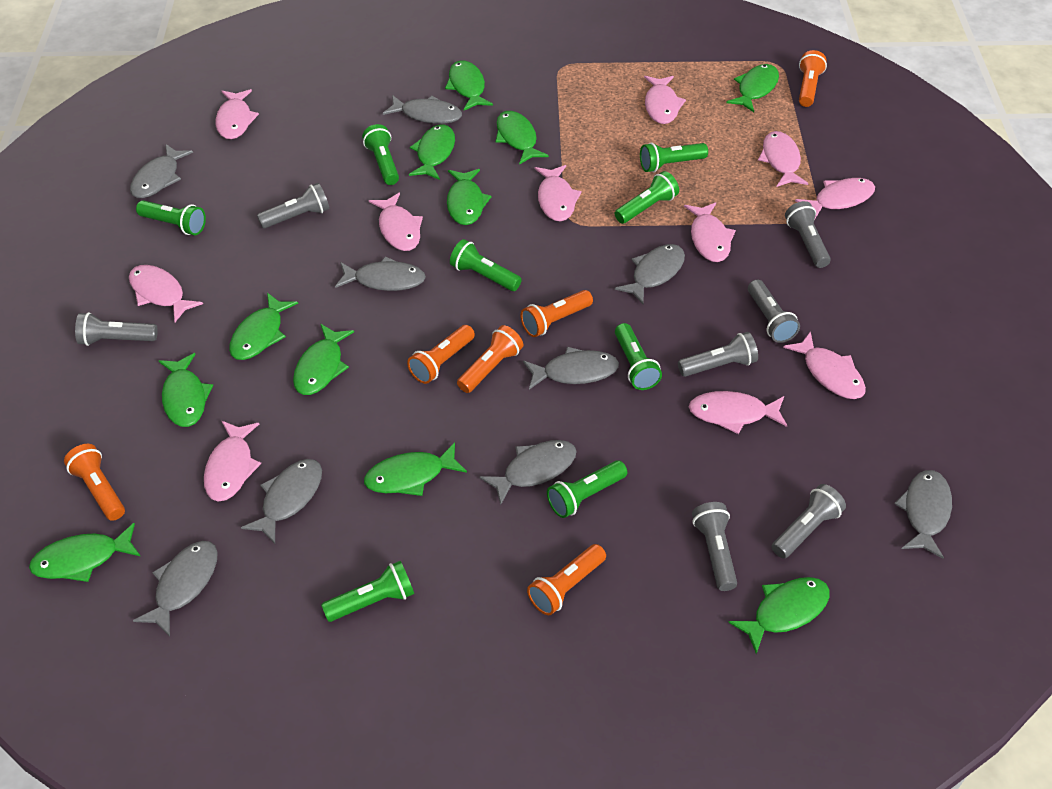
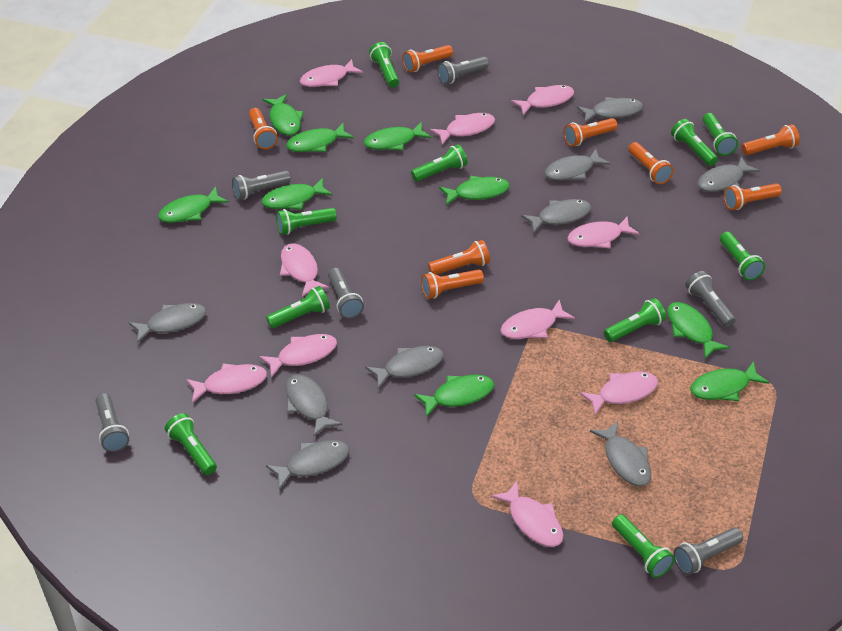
green fish: [29,523,140,582] [159,353,213,427] [229,293,298,360] [293,324,354,395] [364,442,467,496] [409,124,455,180] [445,61,493,110] [447,169,492,225] [496,111,549,165] [726,64,779,112] [728,577,830,654] = 11 -> [158,186,229,223] [261,178,332,209] [263,94,304,135] [286,122,354,152] [364,122,431,151] [414,375,494,417] [439,176,510,205] [667,302,730,359] [690,361,769,401] = 9
green flashlight: [136,200,206,235] [321,561,414,622] [362,124,399,185] [450,239,522,291] [547,460,627,518] [615,171,679,224] [615,323,662,390] [640,143,708,172] = 8 -> [165,413,217,475] [266,286,330,328] [276,208,337,235] [369,42,399,88] [411,144,468,182] [604,298,666,342] [612,514,675,578] [671,119,718,166] [703,113,738,156] [720,232,765,280] = 10
grey flashlight: [75,312,158,346] [257,183,329,228] [678,332,758,377] [692,502,737,591] [748,280,800,343] [772,484,846,559] [785,201,831,268] = 7 -> [95,393,129,452] [232,171,291,200] [328,268,364,319] [437,57,489,84] [674,528,743,575] [685,271,736,327] = 6
orange flashlight: [64,444,125,521] [407,325,475,384] [457,325,523,393] [521,290,593,337] [527,544,606,615] [799,50,827,107] = 6 -> [249,108,278,150] [402,45,453,73] [421,269,484,299] [428,240,490,275] [564,118,618,147] [628,142,673,184] [724,183,782,210] [742,124,800,155] = 8
pink fish: [129,265,203,322] [204,421,261,502] [216,89,259,139] [369,193,423,251] [535,165,582,221] [644,76,686,124] [684,202,736,262] [689,391,787,434] [758,131,808,187] [783,331,866,399] [795,178,875,218] = 11 -> [186,363,267,403] [259,334,337,377] [280,243,329,297] [300,59,363,87] [430,113,495,145] [491,481,563,547] [501,300,575,339] [511,85,574,115] [567,217,640,249] [579,371,658,415] = 10

